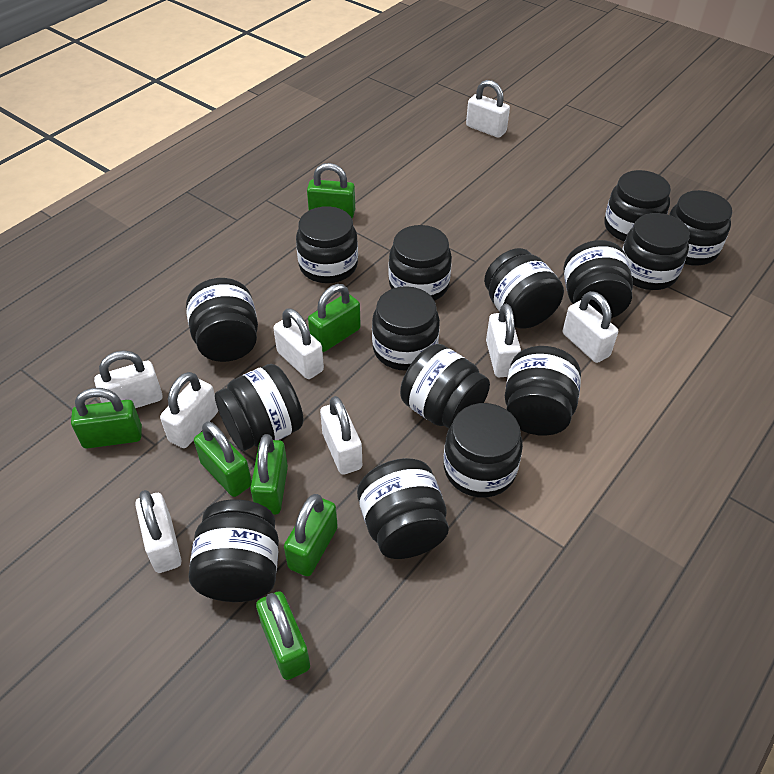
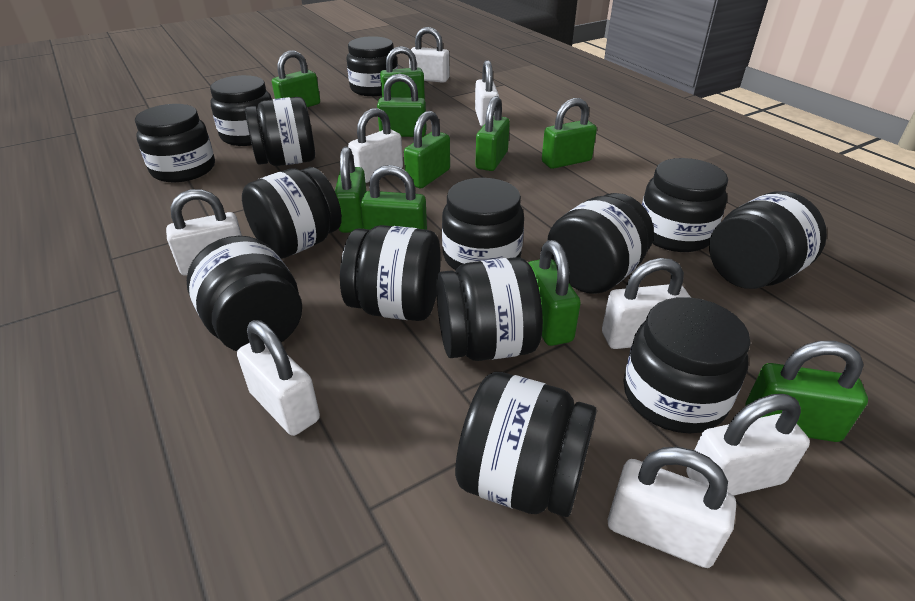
black jar: [186,278,258,362] [189,500,279,602] [215,364,304,451] [296,206,358,283] [357,458,449,559] [372,286,440,371] [389,225,452,301] [400,344,490,429] [444,403,523,498] [484,248,564,329] [505,346,581,436] [563,240,633,318] [604,170,671,242] [622,213,690,290] [669,190,732,266] = 15 -> [135,104,215,182] [187,236,302,351] [210,75,272,146] [242,167,342,259] [245,97,315,166] [340,225,441,321] [347,36,398,96] [436,257,543,361] [442,178,524,270] [455,372,597,517] [547,193,654,294] [623,297,751,434] [642,158,728,252] [709,191,827,289] = 14
green padlock: [71,388,142,449] [194,422,252,497] [250,434,288,515] [256,591,310,680] [284,494,338,576] [307,163,355,218] [308,284,361,352] = 7 -> [272,50,320,107] [335,147,367,233] [360,165,427,230] [377,74,427,137] [380,46,425,99] [404,111,450,188] [476,96,510,171] [528,240,581,346] [542,98,597,169] [745,341,868,442] = 10

